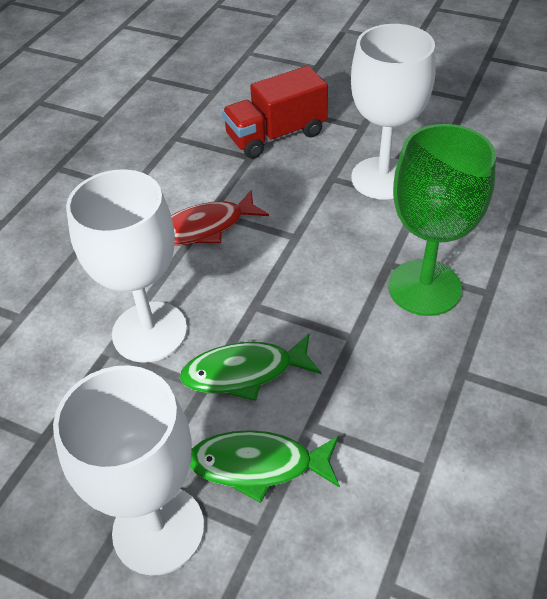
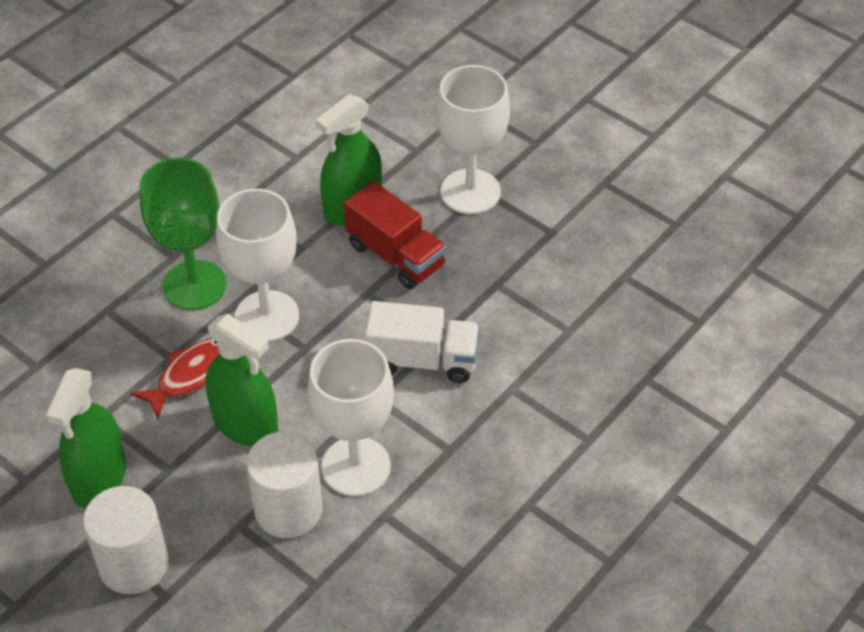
green fish: [180,334,321,401] [190,430,340,503] = 2 -> none = 0
green spray bottle: none = 0 -> [45,368,126,508] [205,314,278,447] [316,94,382,226] = 3
white cylinder: none = 0 -> [83,486,169,594] [246,431,323,538] = 2
white truck: none = 0 -> [365,301,480,383] = 1

